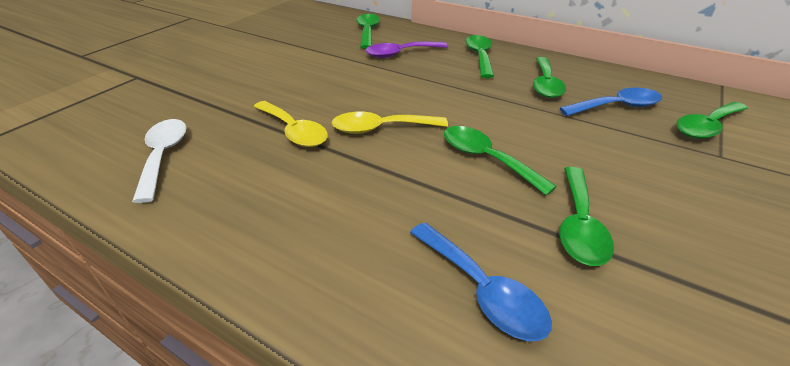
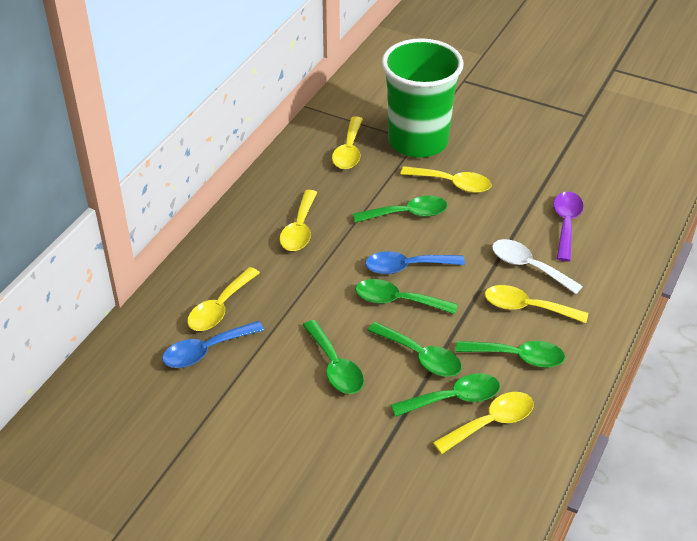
green cup: none = 0 -> [382,38,464,158] = 1
yellow spoon: [254,101,328,147] [332,112,448,134] = 2 -> [187,267,260,331] [279,190,318,251] [332,116,363,169] [400,166,491,193] [433,392,534,454] [485,285,588,323] = 6

